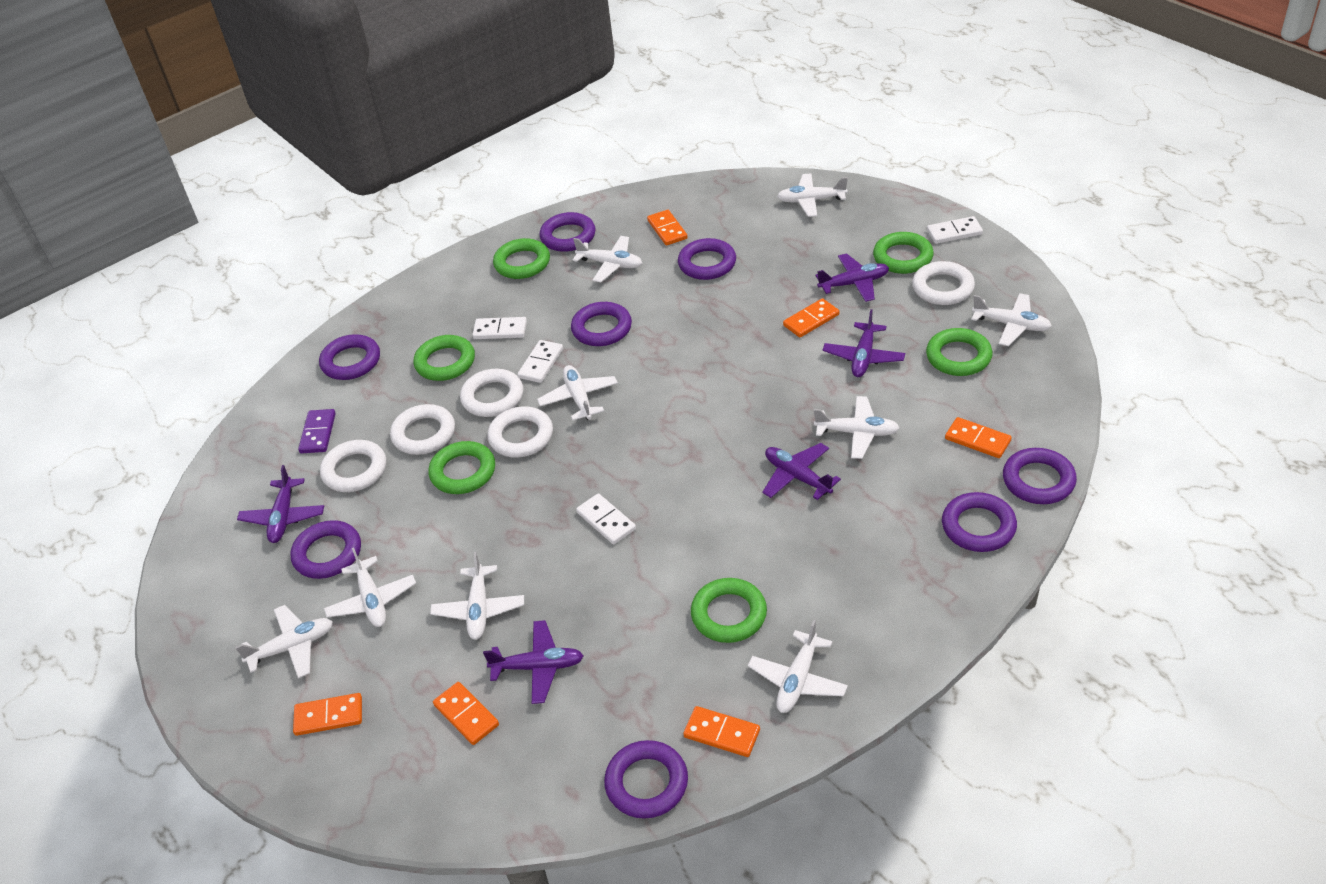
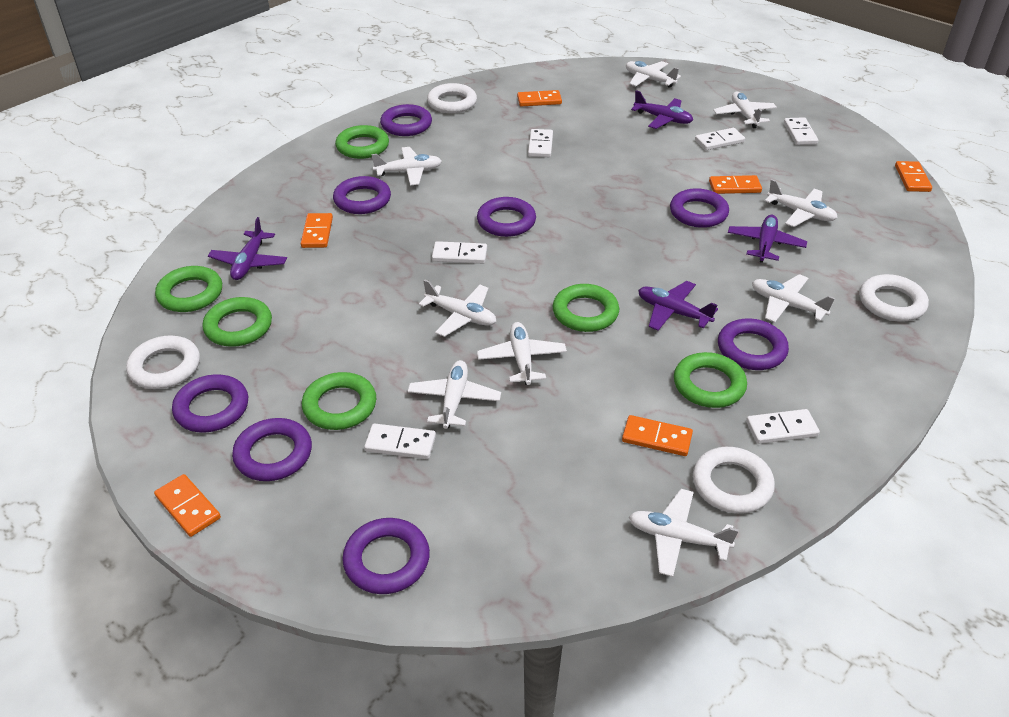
purple domino: [298,409,336,453] = 1 -> none = 0
purple plane: [237,465,324,543] [483,620,583,704] [762,443,841,500] [815,253,889,302] [823,309,905,377] = 5 -> [208,217,287,280] [631,90,693,129] [638,281,718,331] [728,215,807,263] = 4
white domino: [472,317,527,339] [517,340,563,383] [576,493,636,544] [927,216,983,244] = 4 -> [364,423,436,459] [432,241,487,264] [528,129,553,157] [695,128,745,150] [746,409,820,444] [784,117,818,145] = 6
white ring: [320,440,386,492] [390,404,455,455] [460,369,523,417] [488,407,553,458] [912,261,975,305] = 5 -> [126,335,200,389] [427,83,477,113] [693,447,775,514] [860,274,929,322] = 4

